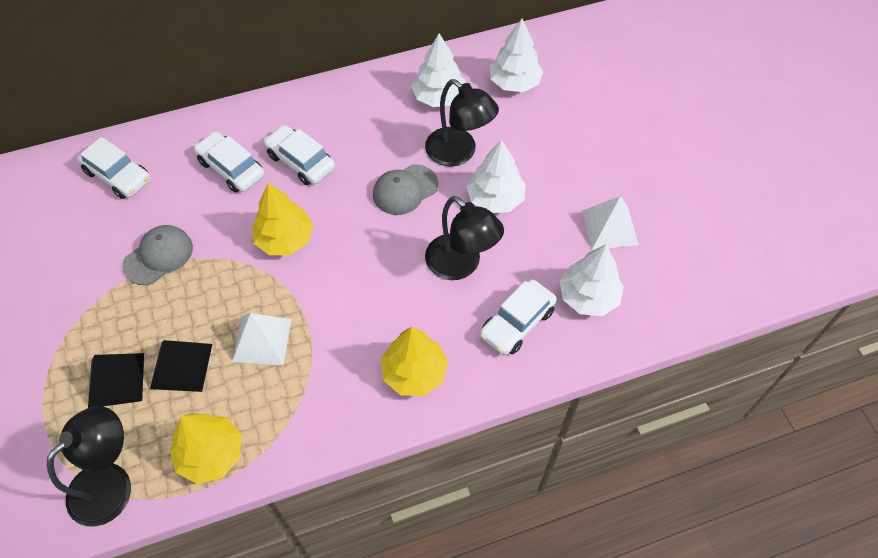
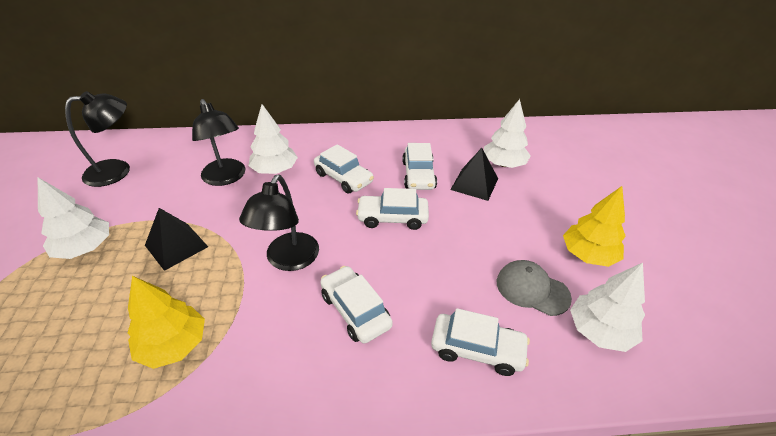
grey cap: [123,225,193,285] [373,164,438,215] = 2 -> [497,260,572,316] = 1
white car: [77,137,150,199] [194,131,264,193] [264,125,335,185] [480,279,557,355] = 4 -> [314,144,374,194] [320,266,393,344] [356,188,429,230] [402,143,437,190] [431,308,530,376] = 5
white pyramid: [232,313,292,365] [582,196,639,250] = 2 -> none = 0
yellow tree: [170,413,241,484] [252,183,314,255] [381,327,448,396] = 3 -> [128,276,205,369] [563,186,626,267] = 2

